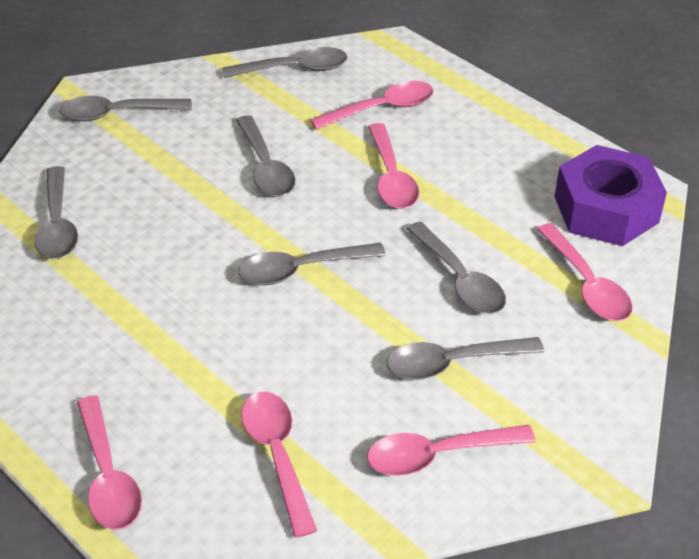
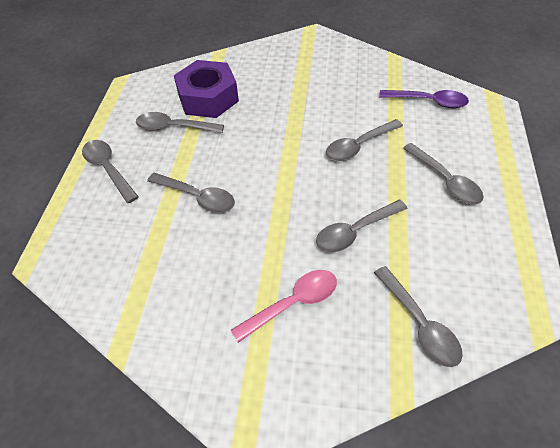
pink spoon: [77,395,142,530] [241,392,317,538] [310,81,434,130] [367,425,536,476] [368,123,419,209] [537,223,632,321] = 6 -> [231,270,337,343] = 1
purple spoon: none = 0 -> [379,90,469,108] = 1

